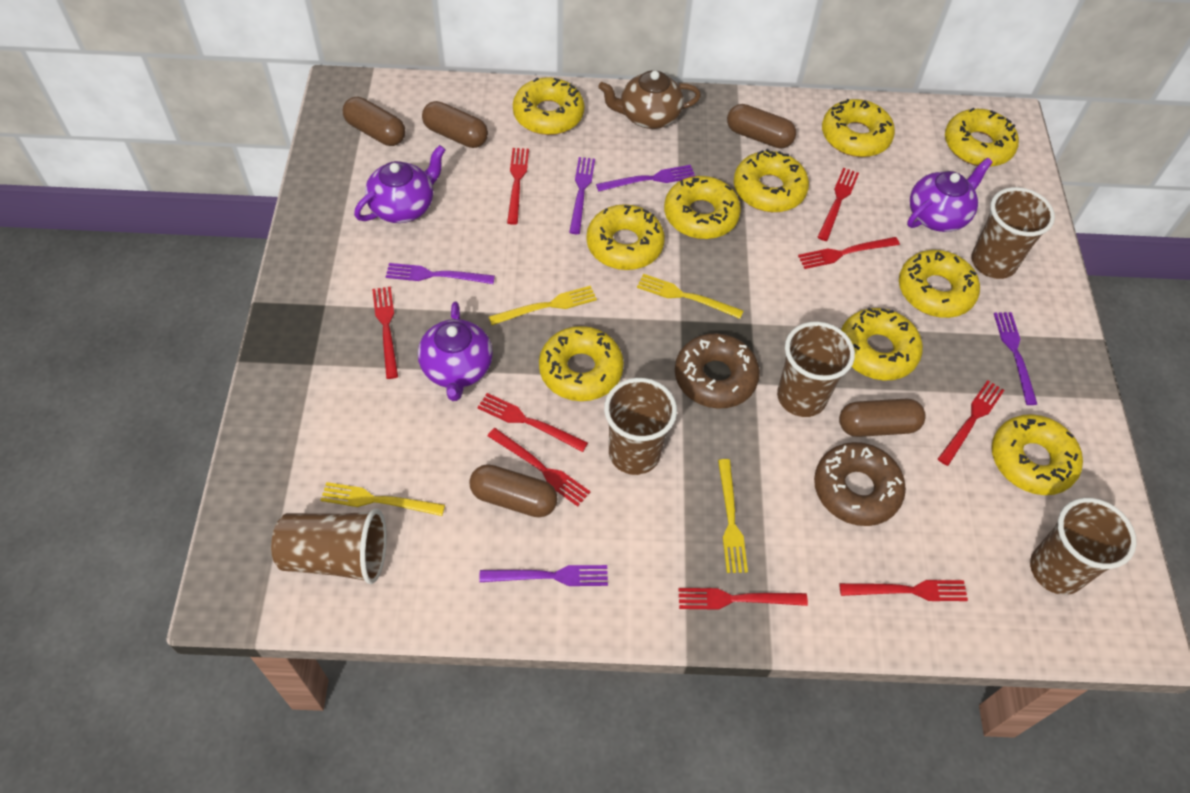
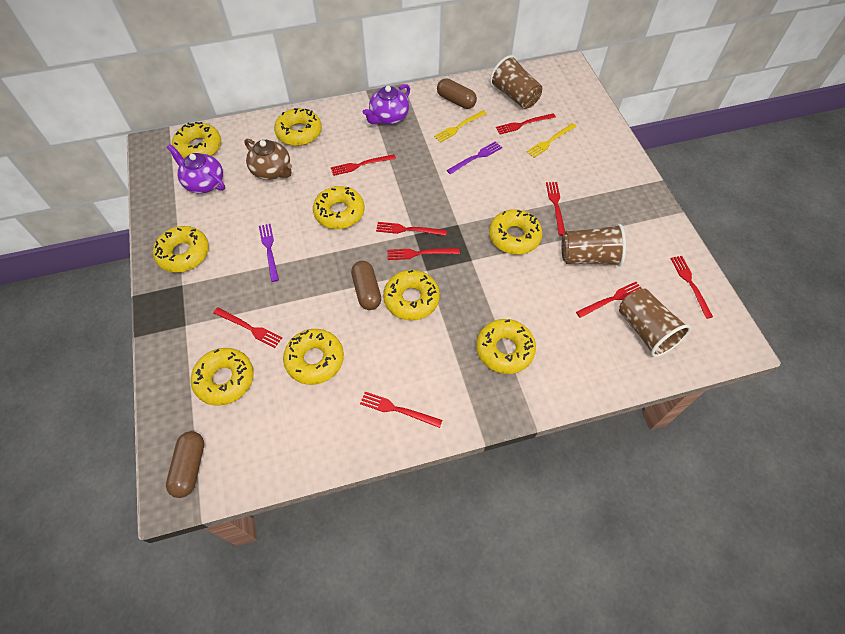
brown capsule: [343,97,405,146] [422,101,488,148] [469,464,558,517] [727,104,796,149] [839,398,926,437] = 5 -> [166,431,204,498] [351,261,381,310] [437,78,477,109] = 3
brown cup: [271,509,387,584] [604,378,677,475] [777,322,855,417] [971,187,1055,279] [1030,498,1137,595] = 5 -> [490,55,542,109] [562,224,626,267] [619,288,691,357] = 3
brown donut: [675,333,760,409] [814,442,906,526] = 2 -> none = 0
purple fork: [386,263,495,284] [479,565,608,586] [569,157,595,234] [596,165,695,192] [994,312,1037,405] = 5 -> [259,224,279,282] [447,141,502,174] = 2
purple teapot: [354,145,445,223] [418,301,493,401] [907,157,993,232] = 3 -> [167,144,225,194] [363,84,410,125] = 2
yellow donut: [513,77,585,135] [539,326,624,401] [586,204,665,270] [664,176,741,239] [734,149,809,212] [822,99,895,157] [841,308,923,380] [899,250,980,318] [945,108,1019,167] [992,414,1083,495] = 10 -> [153,226,209,273] [172,122,221,159] [191,348,254,406] [274,108,322,146] [283,329,344,385] [313,186,365,229] [383,270,440,321] [476,319,536,374] [489,209,542,254] = 9
yellow fork: [321,482,445,516] [489,286,597,325] [637,274,743,319] [718,459,748,573] = 4 -> [434,110,487,143] [527,123,577,158] = 2

